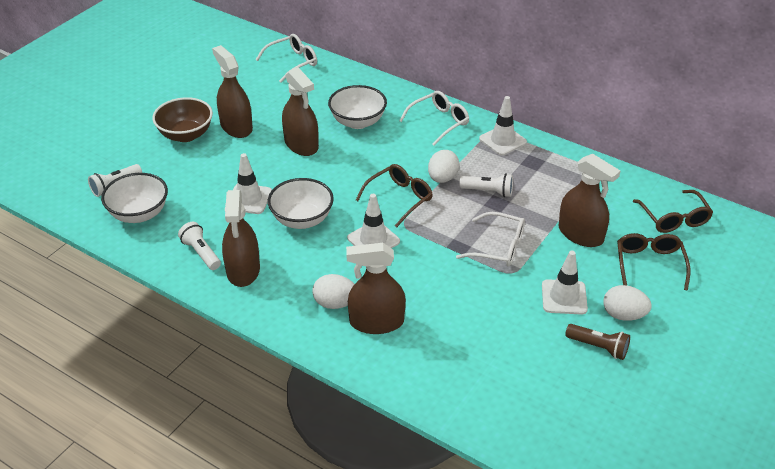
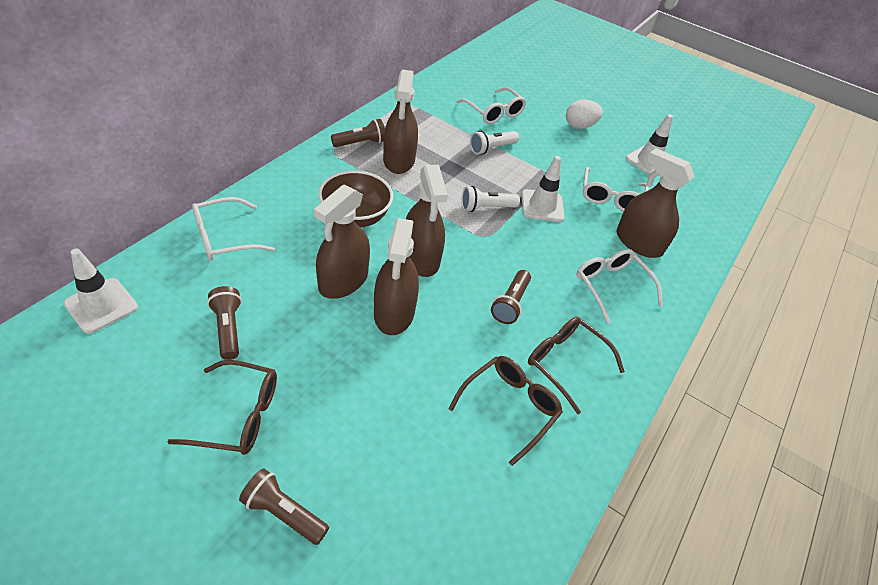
brown flashlight: [565,324,630,360] = 1 -> [207,286,242,360] [239,468,329,545] [331,119,385,147] [491,270,531,324] = 4
white bowl: [101,173,168,223] [268,178,334,229] [328,85,387,129] = 3 -> none = 0
white egg: [312,274,354,309] [428,150,459,183] [603,285,652,321] = 3 -> [566,100,603,129] = 1
white flashlight: [88,164,142,197] [178,222,221,270] [459,173,513,197] = 3 -> [461,186,520,212] [470,131,519,155] = 2
white glasses: [255,34,317,82] [399,91,469,146] [456,212,525,267] = 3 -> [192,197,275,261] [456,87,526,124] [576,249,663,324] [583,167,649,212] = 4
white traffic cone: [225,153,272,214] [347,194,400,248] [479,96,527,156] [542,251,588,315] = 4 -> [63,249,138,334] [522,156,564,222] [626,114,673,175] = 3

